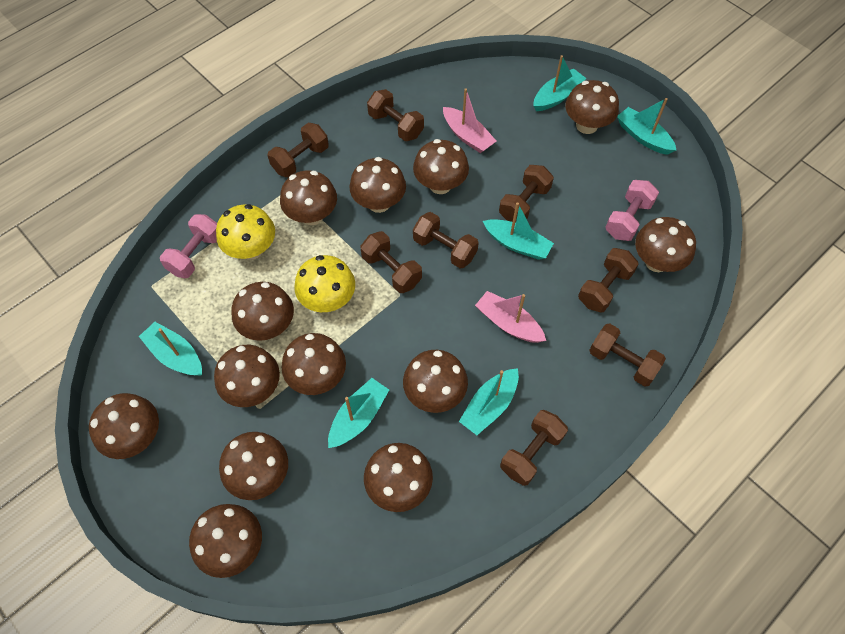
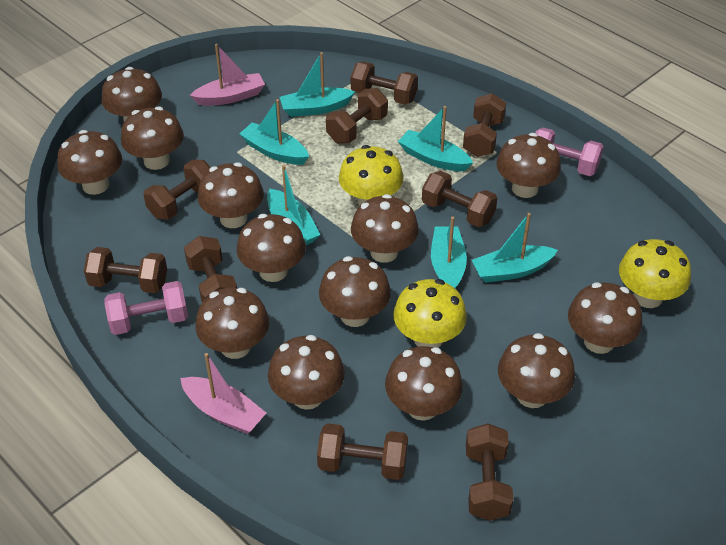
brown dumbbell: [267,123,329,177] [360,231,422,293] [367,89,424,141] [413,212,479,269] [499,165,554,222] [500,410,568,486] [578,248,638,313] [589,323,666,387] = 8 -> [84,247,167,293] [143,160,211,220] [184,236,237,302] [317,423,408,480] [326,88,388,143] [351,61,418,105] [422,171,497,227] [463,93,506,157] [466,423,513,521] = 9
yellow mushroom: [216,204,275,260] [294,255,355,312] = 2 -> [339,145,404,206] [393,279,467,348] [619,239,691,308] = 3

